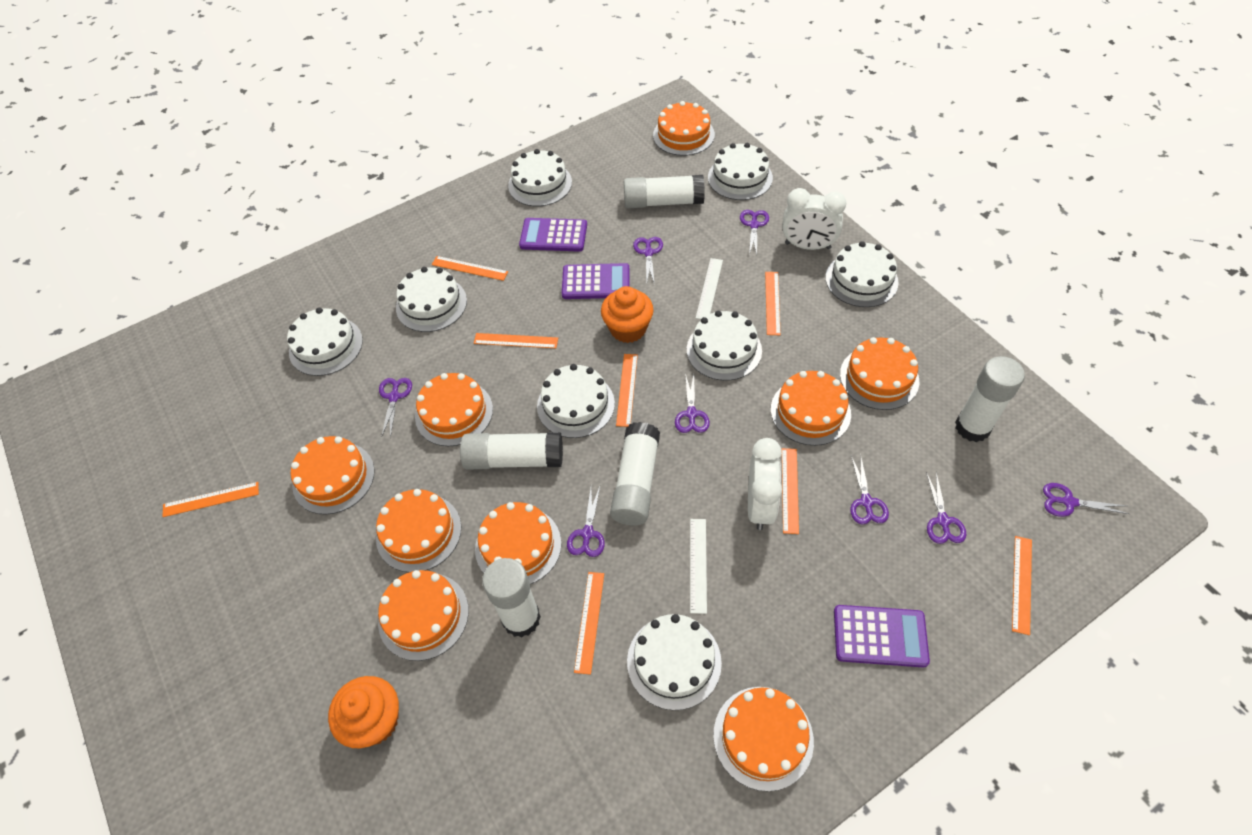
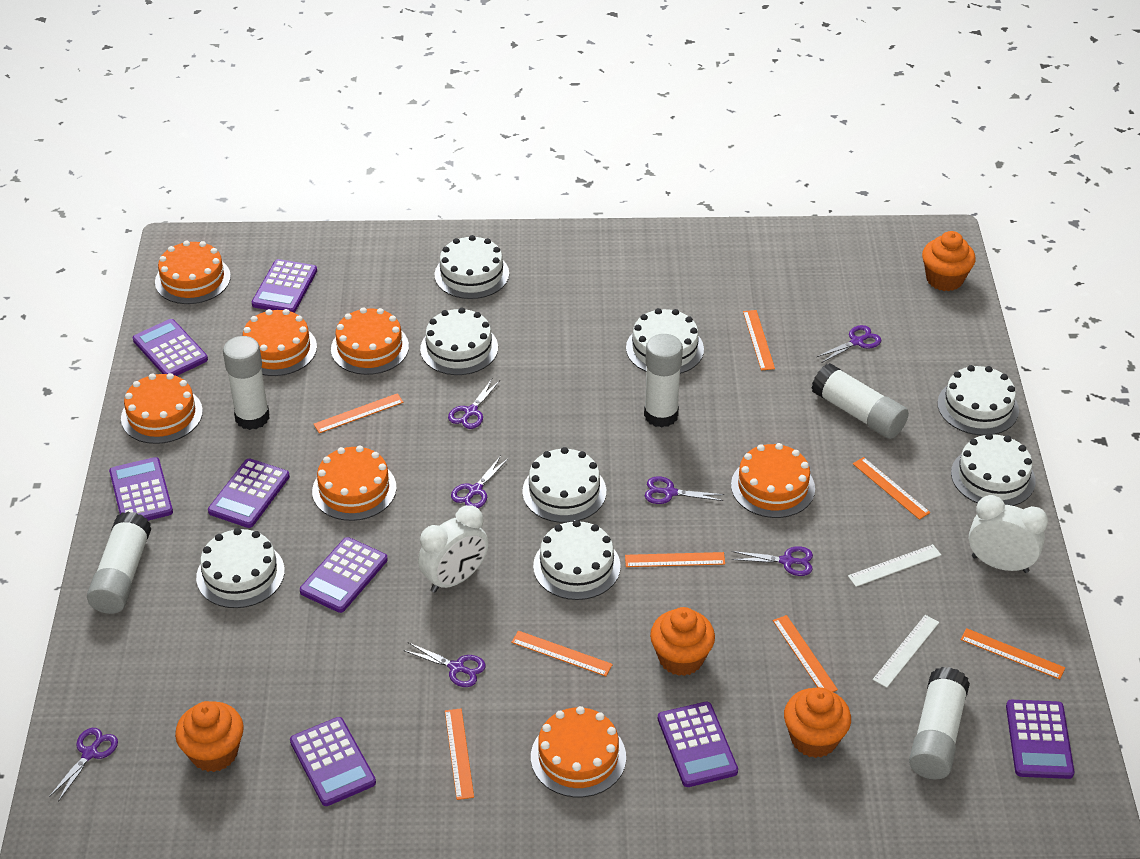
orange cake: [291,436,375,515] [376,489,461,572] [378,570,469,661] [415,373,493,446] [475,502,561,584] [653,101,715,156] [713,687,814,792] [771,371,851,446] [840,337,919,410] = 9 -> [121,373,203,444] [155,241,231,304] [242,309,317,376] [312,446,397,521] [331,307,409,375] [531,706,626,797] [731,443,815,518] = 7
orange cupcake: [328,676,399,748] [601,286,654,343] = 2 -> [175,701,244,772] [650,607,715,676] [784,687,851,758] [922,231,976,291] = 4
purple calculator: [519,218,587,252] [562,263,629,299] [834,605,930,668] = 3 -> [109,457,173,521] [133,319,208,376] [208,458,290,528] [252,259,317,313] [290,717,376,806] [300,537,388,613] [658,702,738,787] [1006,700,1075,779] = 8
purple scissors: [379,378,412,438] [567,487,605,557] [633,237,663,285] [675,373,710,433] [740,210,769,255] [850,454,889,524] [926,472,967,544] [1043,483,1129,517] = 8 -> [49,728,118,802] [403,642,486,687] [448,379,500,429] [451,456,509,508] [645,476,724,504] [731,546,813,576] [817,325,881,363] = 7

